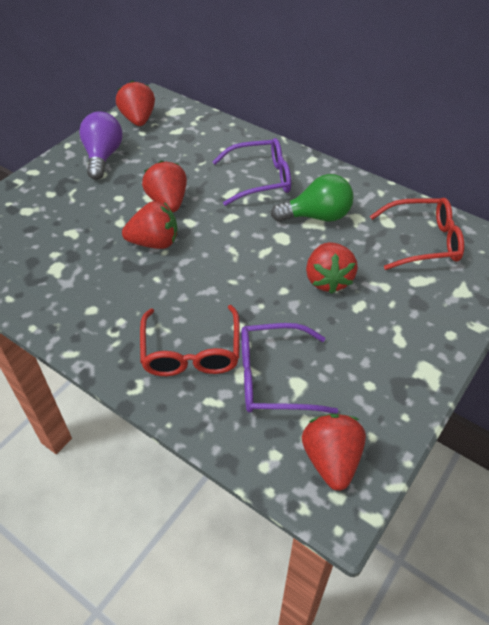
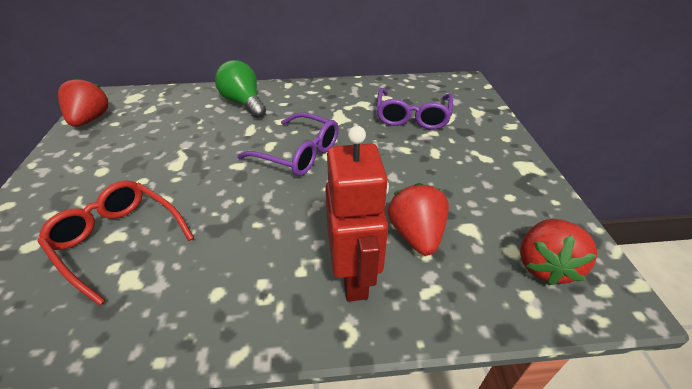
purple light bulb: [79,111,123,180] = 1 -> none = 0
red glasses: [140,305,240,376] [370,198,464,270] = 2 -> [38,180,194,306] = 1
red robot: none = 0 -> [325,126,389,302] = 1
red strawberry: [116,80,155,126] [122,201,177,249] [142,161,187,212] [302,414,366,491] [306,242,358,294] = 5 -> [58,77,109,127] [388,183,449,255] [520,219,597,285] = 3

